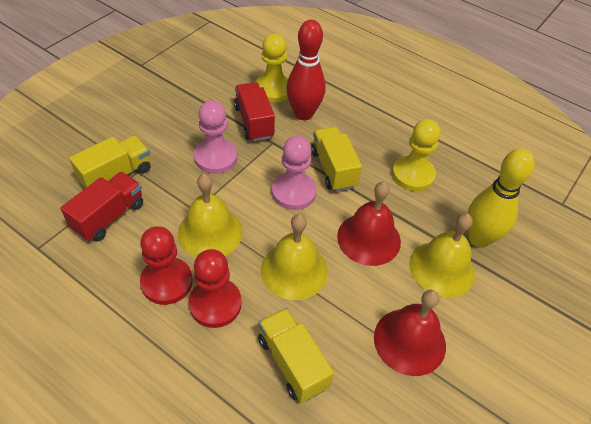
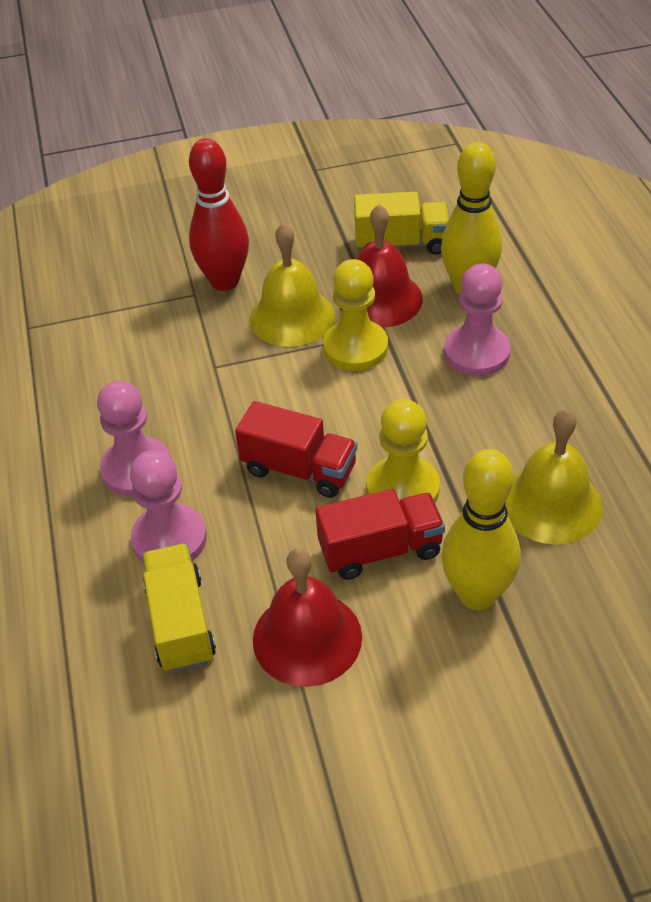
pink pawn: [194,100,237,174] [272,136,317,210] = 2 -> [97,381,171,497] [130,450,207,563] [444,264,511,376] = 3
red pawn: [140,226,193,305] [189,249,242,328] = 2 -> none = 0
yellow bell: [178,174,243,257] [261,214,328,300] [409,213,475,298] = 3 -> [250,222,335,347] [505,409,603,545] = 2
yellow bowling pin: [468,148,535,248] = 1 -> [441,142,502,295] [441,449,520,610] = 2
yellow truck: [69,136,150,188] [258,308,334,403] [311,127,362,192] = 3 -> [142,543,216,673] [354,192,450,255] = 2

